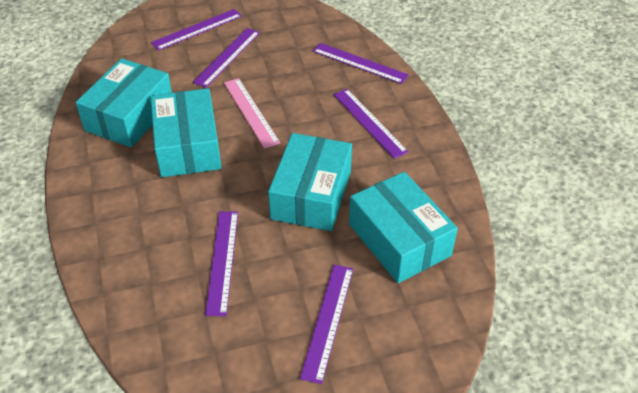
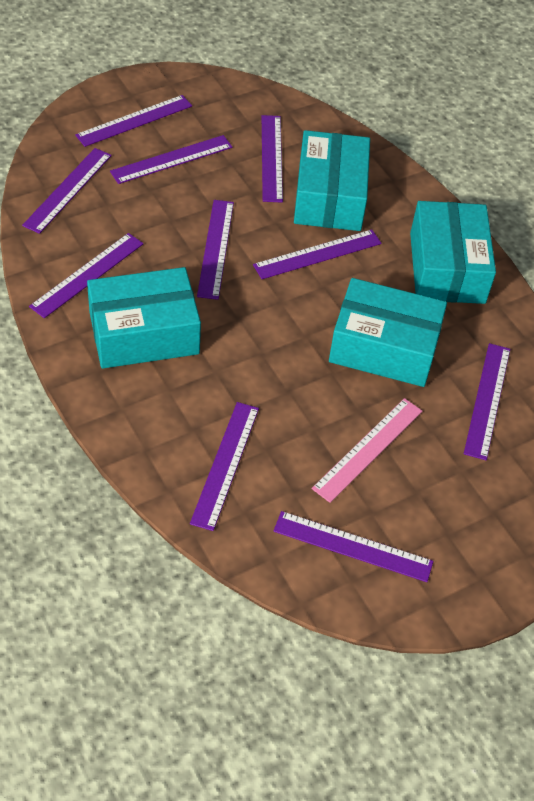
purple ruler: [151,9,242,51] [193,28,260,88] [205,211,238,316] [300,265,353,384] [313,43,409,84] [333,89,409,159] = 6 -> [22,148,112,234] [29,233,144,318] [75,95,192,147] [110,135,232,184] [190,402,259,531] [197,200,234,300] [253,229,381,279] [262,115,283,203] [274,511,433,582] [464,343,510,460] = 10

